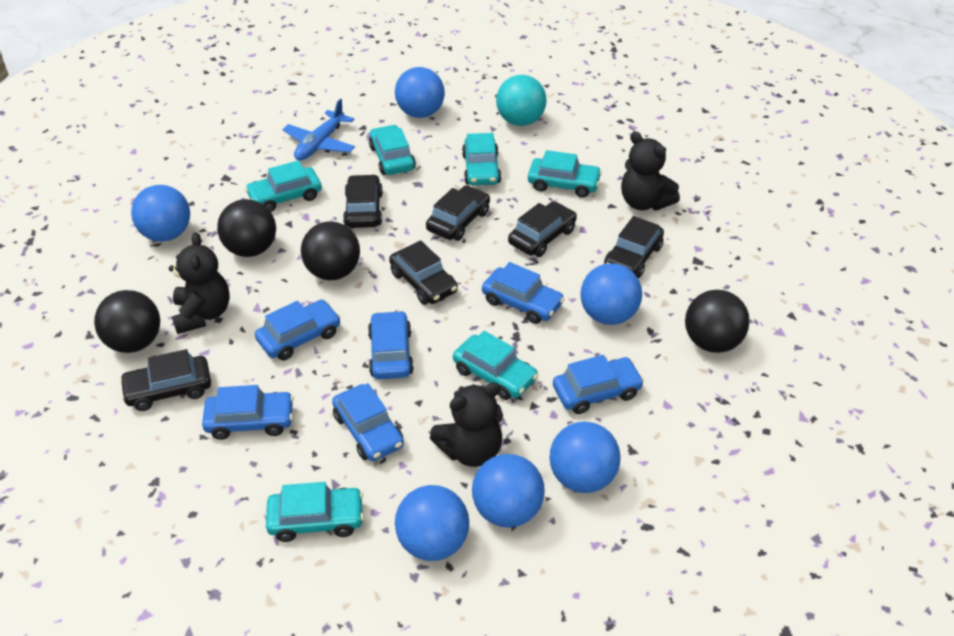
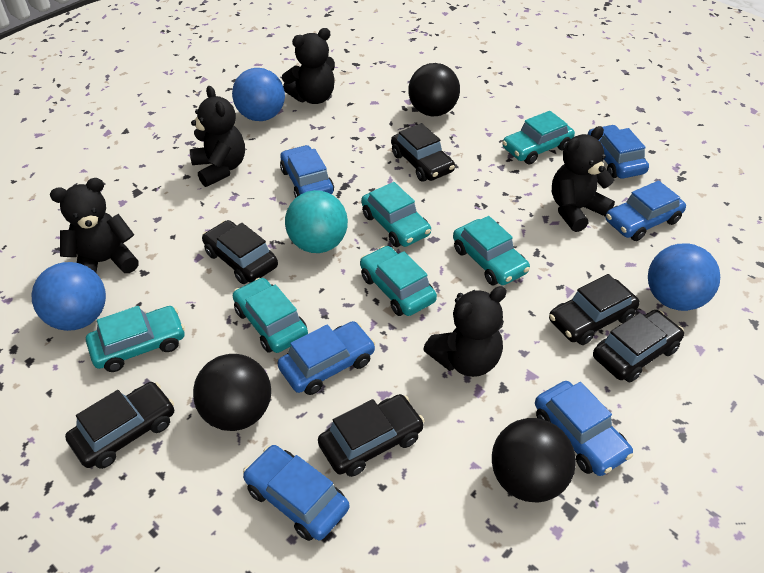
black ball: [94,290,160,353] [217,199,276,257] [301,221,360,280] [685,290,750,353] = 4 -> [193,354,271,431] [408,63,460,116] [492,418,576,503] = 3
black teddy bear: [169,232,230,334] [430,382,503,467] [621,131,680,211] = 3 -> [50,178,139,273] [190,86,245,187] [282,28,335,104] [423,286,507,377] [552,126,615,232] = 5
blue ball: [131,185,190,242] [395,67,445,118] [395,485,469,561] [472,454,545,528] [550,422,621,493] [580,263,642,325] = 6 -> [31,262,106,331] [232,68,285,121] [648,243,720,311] = 3
blue plane: [282,99,355,161] = 1 -> none = 0

